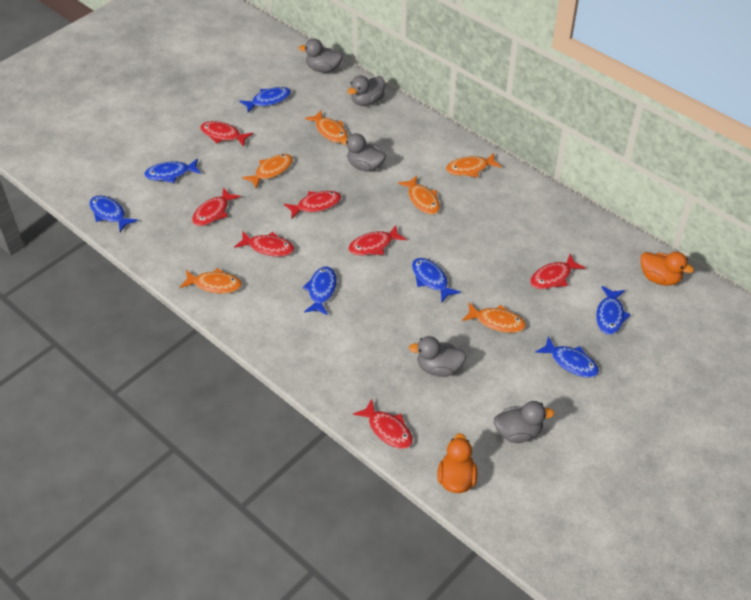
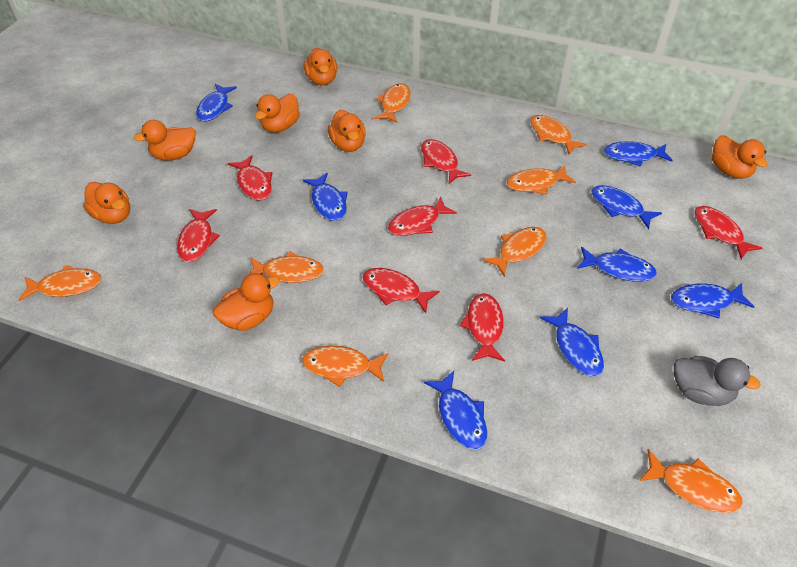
blue fish: [89,196,138,232] [144,159,201,183] [239,87,291,113] [303,267,337,315] [412,258,461,302] [535,336,599,378] [596,286,630,335] = 7 -> [196,84,237,122] [303,173,348,221] [424,371,487,450] [540,308,604,377] [577,247,657,282] [591,185,662,229] [604,141,673,167] [671,283,754,319] = 8
grey duck: [299,39,343,73] [340,133,386,172] [348,75,385,106] [409,336,466,377] [494,401,554,443] = 5 -> [674,356,761,406] = 1
orange duck: [437,433,477,493] [640,252,694,286] = 2 -> [83,182,130,224] [134,120,195,160] [213,273,280,331] [255,94,300,133] [303,48,337,85] [328,110,366,152] [712,135,768,179] = 7
orange fish: [180,268,242,294] [242,154,293,188] [305,111,348,143] [398,175,440,215] [446,153,502,177] [462,303,526,333] = 6 -> [18,265,102,301] [248,251,324,283] [302,346,388,387] [374,83,410,123] [482,227,547,277] [506,165,576,194] [530,115,587,155] [639,449,743,513] = 8

